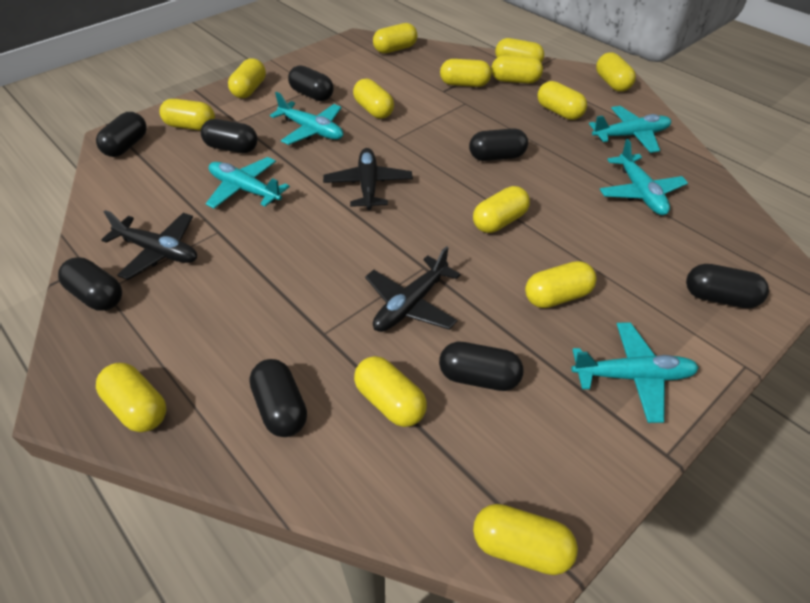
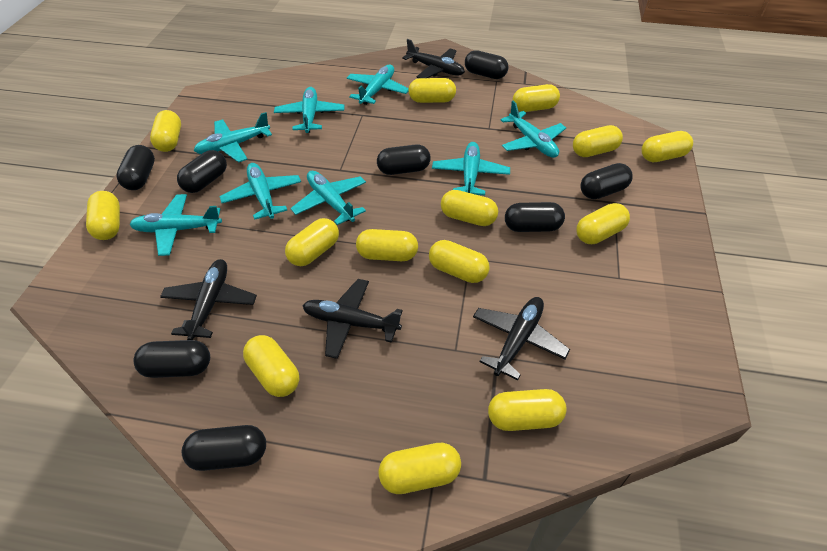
black plane: [101,210,197,280] [323,148,413,210] [365,246,461,332] = 3 -> [160,259,257,340] [302,279,403,359] [402,39,465,78] [473,297,570,381] = 4
turquoise plane: [206,157,290,209] [270,92,343,145] [571,323,699,423] [589,106,671,153] [600,139,688,215] = 5 -> [129,194,222,256] [194,112,272,162] [219,163,301,220] [274,87,344,133] [290,171,366,225] [347,65,409,105] [432,142,510,195] [500,101,566,158] = 8

